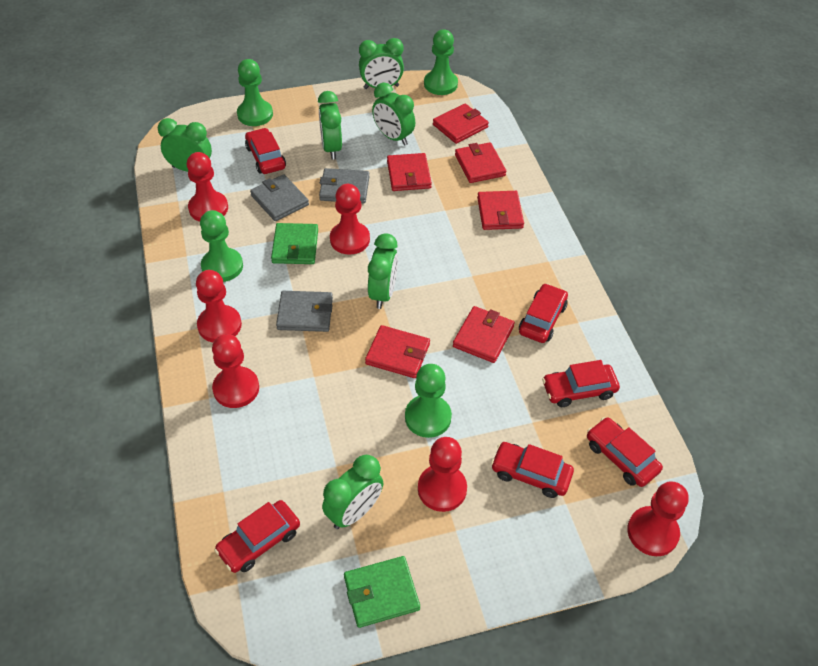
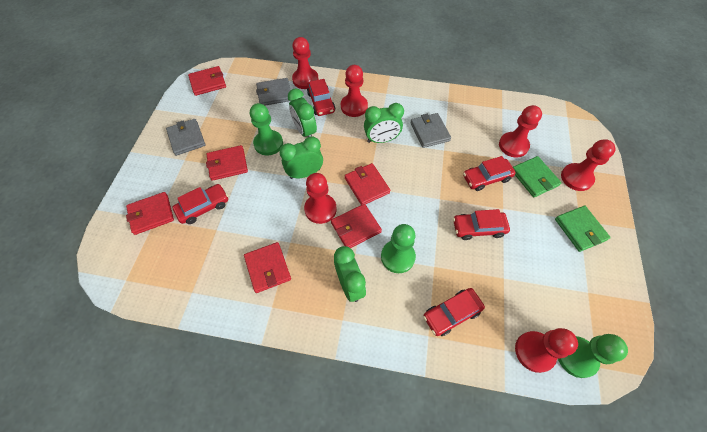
green clock: [158,118,212,172] [318,91,342,160] [322,455,383,529] [359,38,404,89] [368,233,398,309] [372,83,415,146] = 6 -> [279,136,323,179] [288,88,317,137] [334,246,366,302] [364,103,404,143] = 4
green pawn: [200,210,243,282] [237,59,273,126] [405,364,452,438] [424,29,458,95] = 4 -> [250,103,283,156] [381,224,416,273] [558,334,628,378] = 3
red car: [214,500,300,573] [245,128,286,174] [491,442,574,498] [519,283,568,343] [542,360,620,407] [587,417,663,487] = 6 -> [173,184,228,224] [307,79,335,116] [423,288,485,336] [453,209,510,240] [463,156,516,191] = 5

